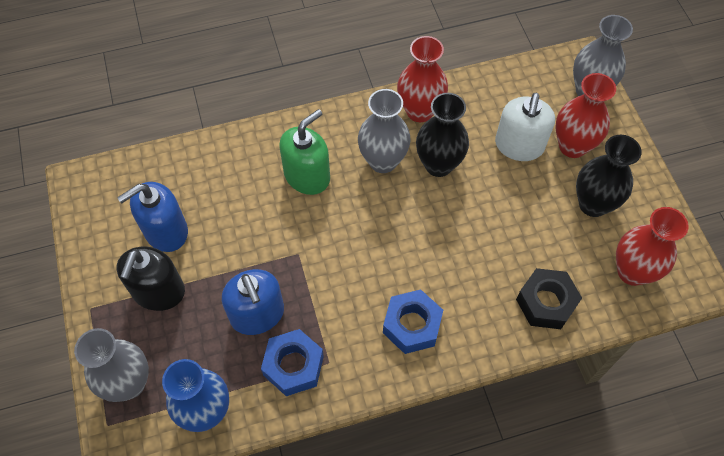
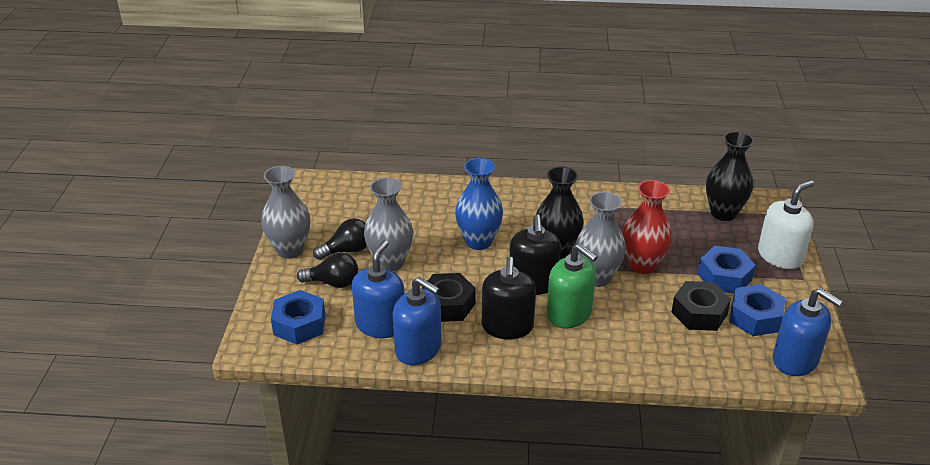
black light bulb: none = 0 -> [297,252,358,288] [313,218,367,260] = 2
black nut: [516,268,582,329] = 1 -> [422,273,476,322] [671,281,731,331] = 2
black soap dispenser: [117,247,185,311] = 1 -> [482,257,536,340] [509,215,561,295] = 2
blue nut: [261,329,324,396] [383,289,443,354] = 2 -> [271,290,325,345] [697,246,755,293] [729,284,785,336] = 3
blue soap dispenser: [117,182,188,252] [222,269,284,335] = 2 -> [352,240,404,338] [393,277,442,365] [773,288,843,376] = 3
red vase: [397,36,448,122] [556,73,616,158] [616,207,689,286] = 3 -> [622,180,672,274] = 1

